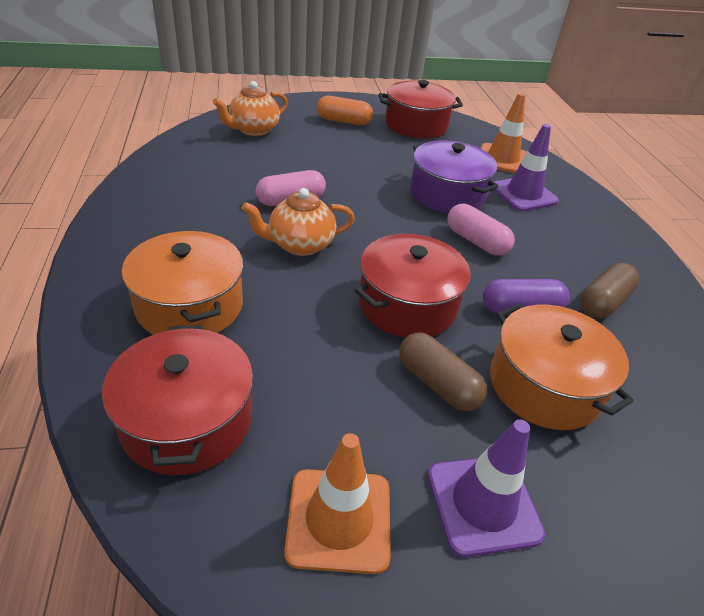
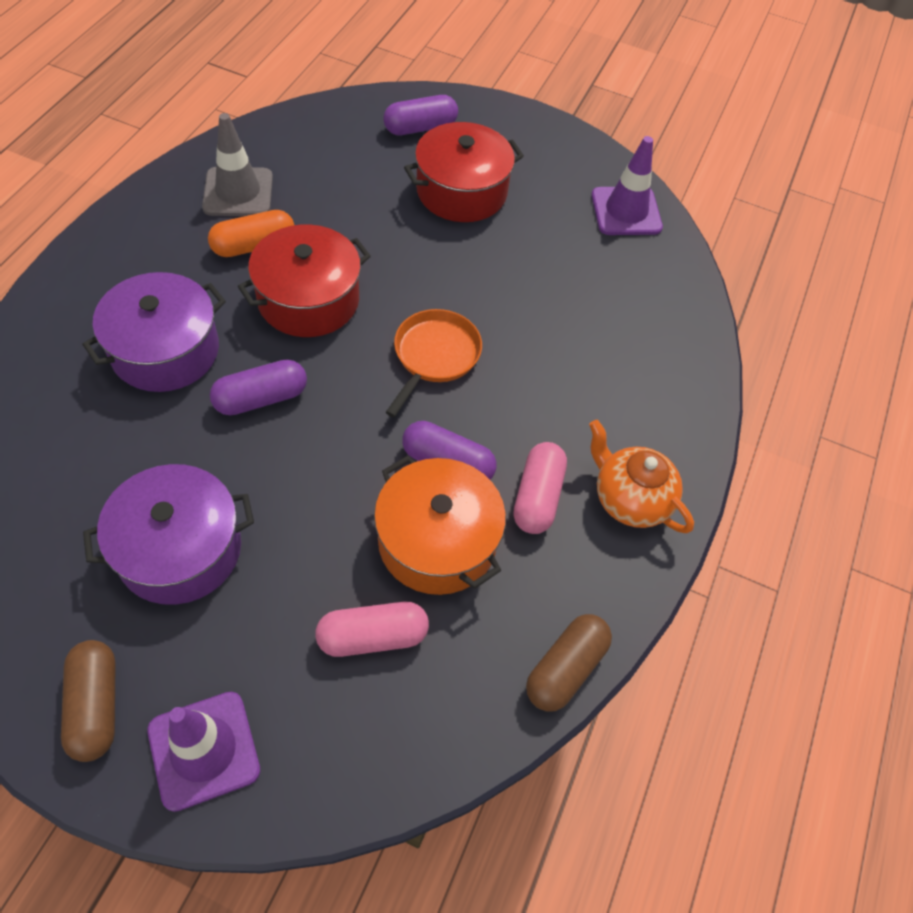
grey traffic cone: none = 0 -> [202,113,273,216] = 1
orange pan: none = 0 -> [386,309,482,417] = 1
orange pot: [122,230,243,335] [490,303,634,430] = 2 -> [374,456,506,595] = 1
orange teapot: [213,81,288,136] [242,188,355,256] = 2 -> [589,420,694,533] = 1
orange traffic cone: [284,433,391,574] [481,93,527,173] = 2 -> none = 0
purple capsule: [483,279,570,314] = 1 -> [210,359,307,415] [383,95,458,135] [402,421,497,479] = 3
purple pot: [410,140,499,213] = 1 -> [82,272,226,392] [83,464,254,605] = 2
red pot: [102,325,253,475] [355,234,471,338] [379,80,463,138] = 3 -> [238,224,371,337] [404,122,524,222] = 2

